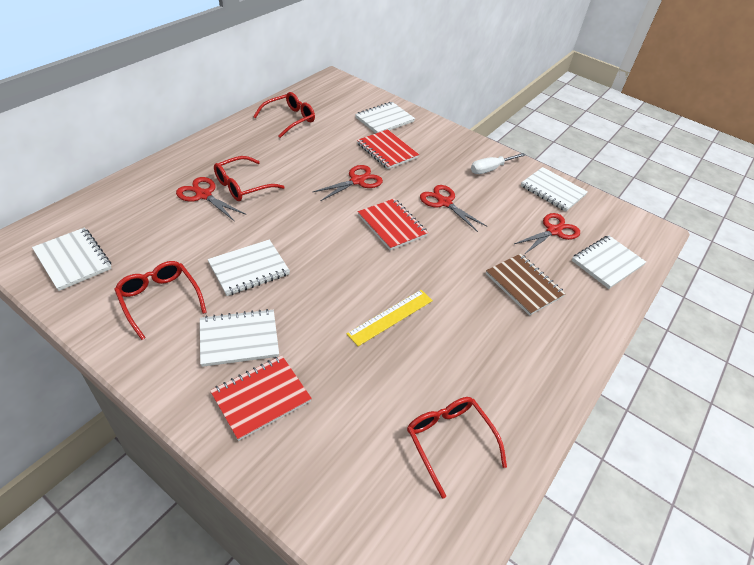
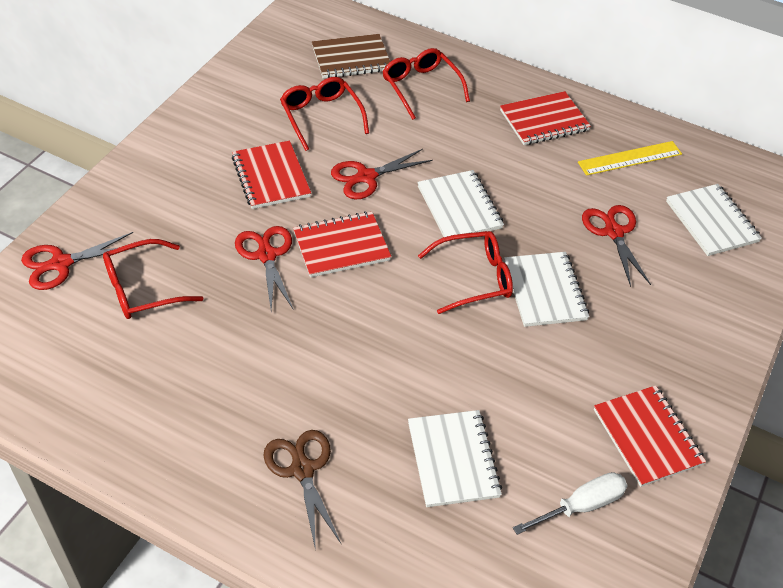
brown scissors: none = 0 -> [263,430,341,551] = 1
red notebook: [210,355,312,441] [357,129,419,169] [358,198,428,250] = 3 -> [232,141,311,209] [293,211,391,277] [500,91,591,145] [594,385,706,487] = 4
white notebook: [32,228,112,291] [200,309,279,367] [208,240,290,296] [355,102,415,133] [521,167,588,212] [572,235,646,289] = 6 -> [408,410,502,507] [417,170,504,237] [504,252,589,327] [666,184,762,256] = 4

